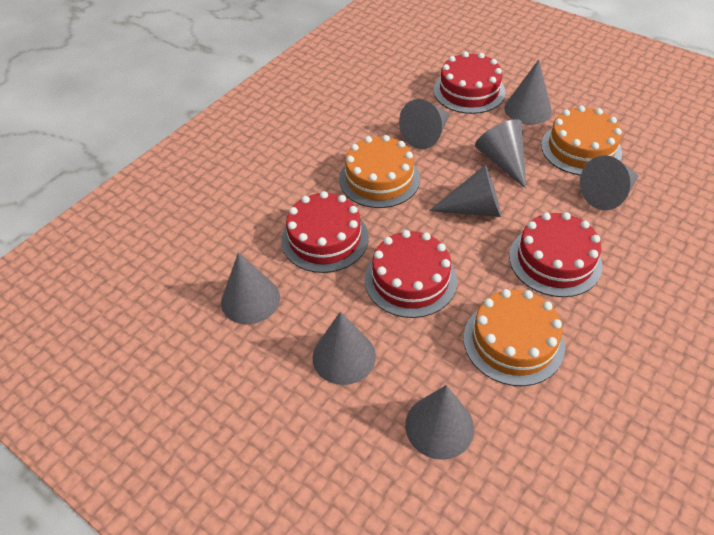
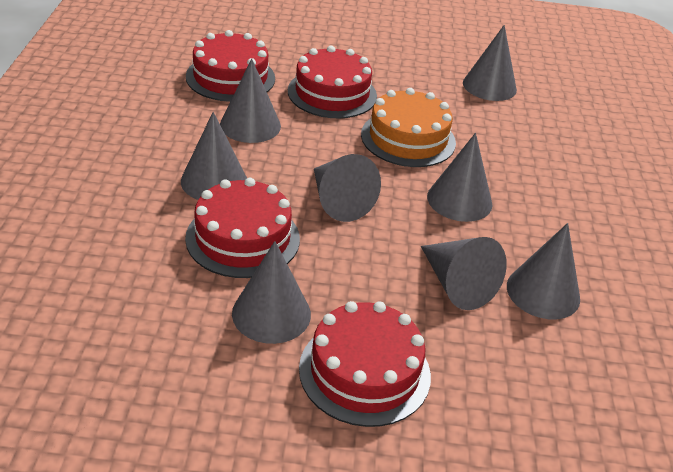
orange cake: [339,135,420,208] [463,289,565,386] [541,106,622,176] = 3 -> [361,88,456,167] = 1

